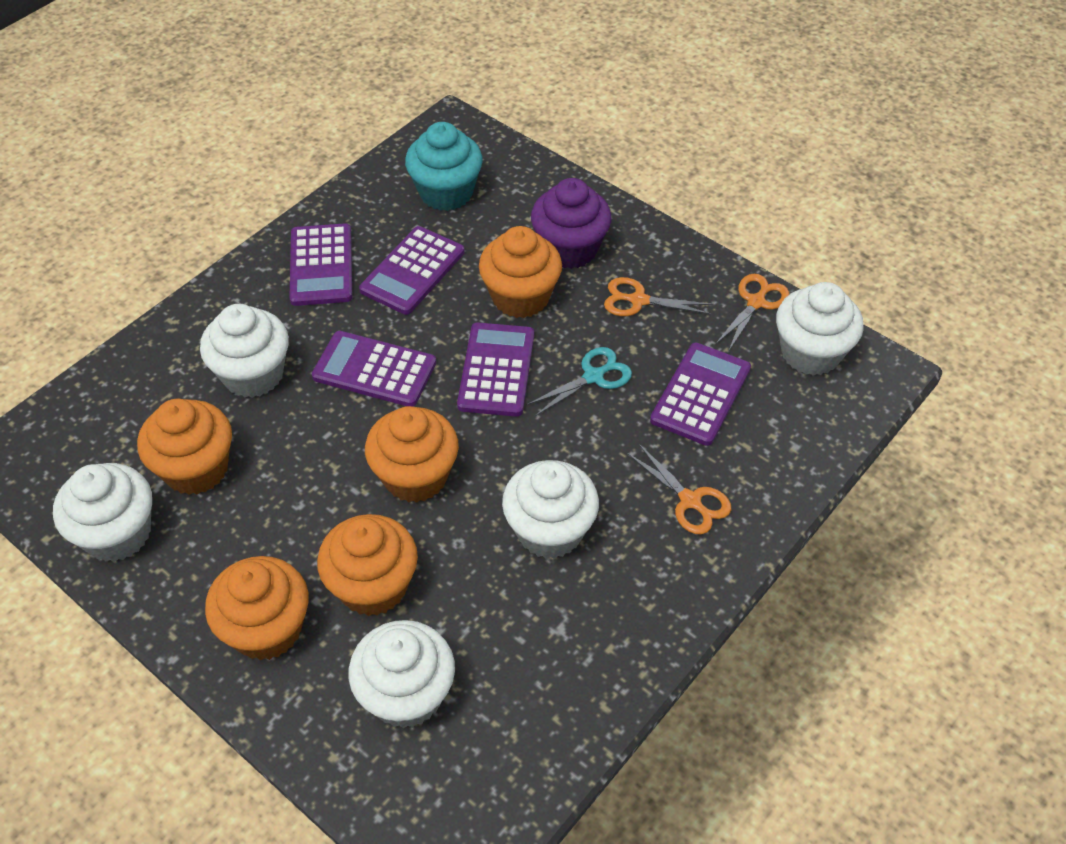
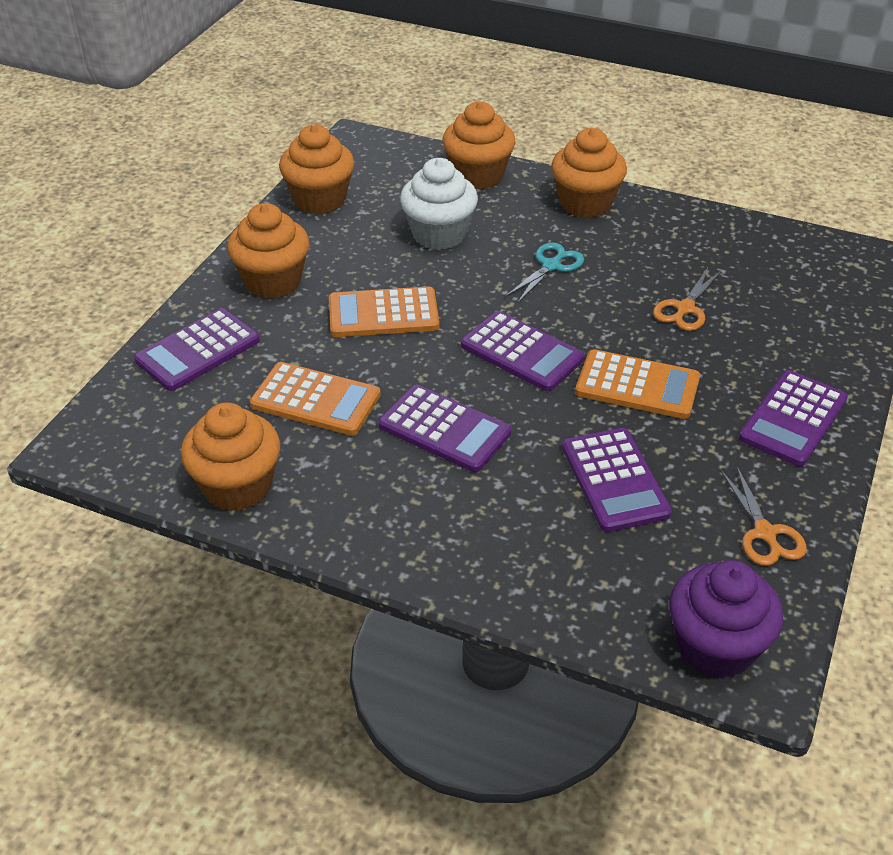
orange calculator: none = 0 -> [250,362,381,436] [329,287,439,337] [575,349,700,419] = 3
orange scissors: [604,277,713,316] [627,443,731,534] [716,274,789,352] = 3 -> [653,268,722,331] [721,467,807,566] = 2
turquoise cupcake: [405,122,483,211] = 1 -> none = 0
white cupcake: [53,463,152,562] [200,304,289,398] [348,620,455,728] [502,460,599,559] [776,282,864,376] = 5 -> [400,158,478,250] = 1

